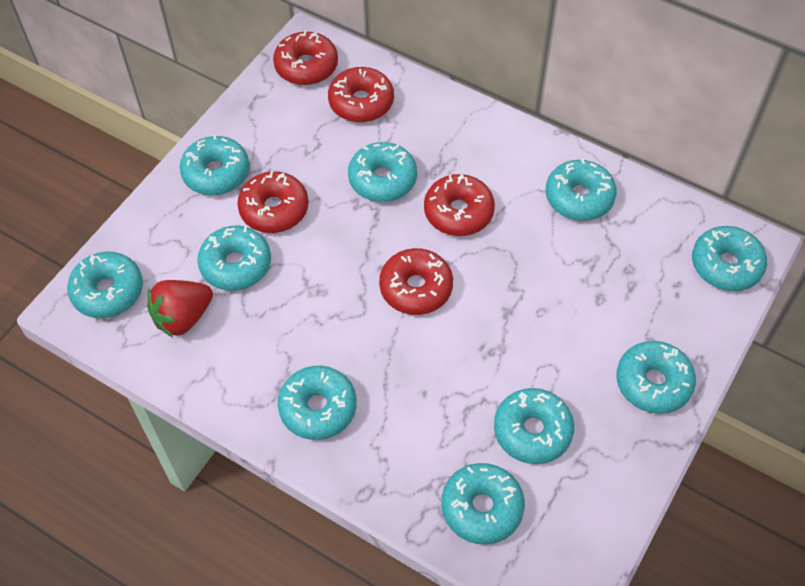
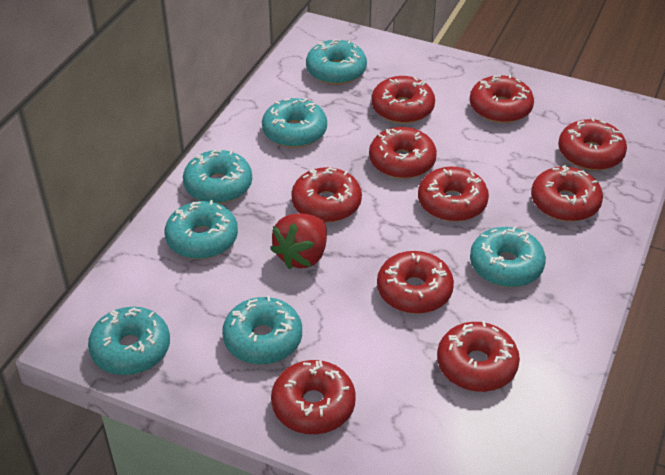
red donut: [237,171,309,233] [273,30,338,85] [328,67,394,122] [379,248,453,315] [424,174,495,236] = 5 -> [271,360,356,434] [291,167,362,223] [369,127,437,179] [371,76,435,124] [377,251,454,314] [418,167,489,222] [437,321,520,392] [470,75,534,123] [531,165,603,222] [558,117,627,171] = 10
turquoise donut: [67,252,143,318] [180,135,250,195] [197,226,271,291] [278,366,357,440] [348,142,417,202] [441,463,525,545] [494,388,574,464] [546,159,616,221] [616,341,696,414] [692,226,767,291] = 10 -> [88,307,170,375] [165,200,238,259] [183,150,252,204] [222,296,302,365] [262,98,327,148] [306,39,367,85] [470,226,546,287] = 7

